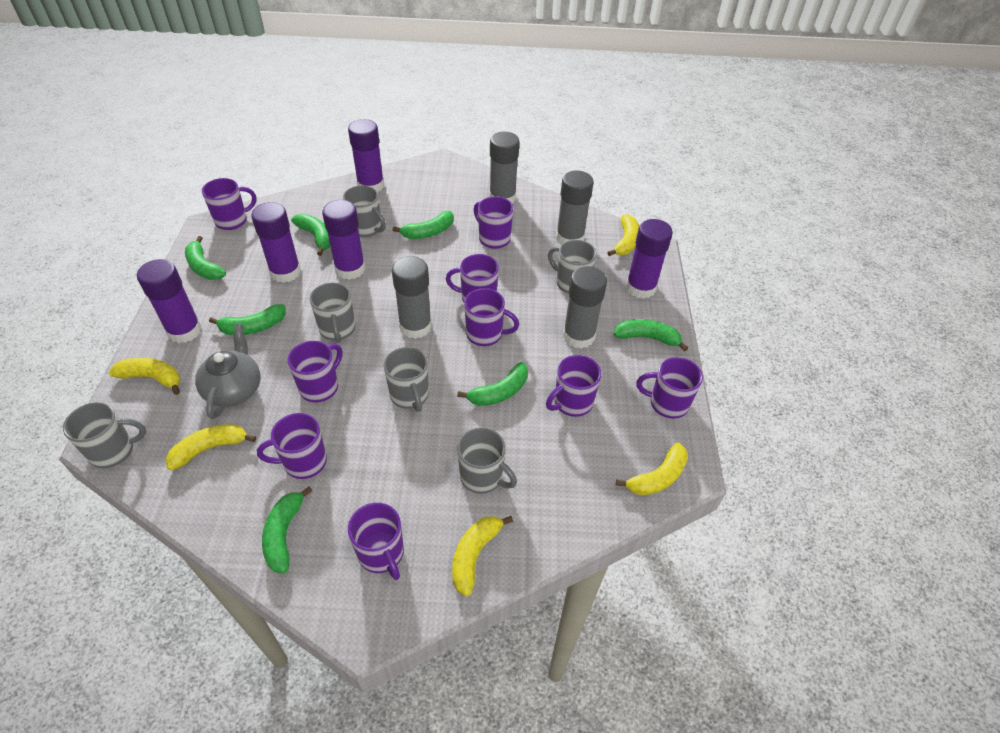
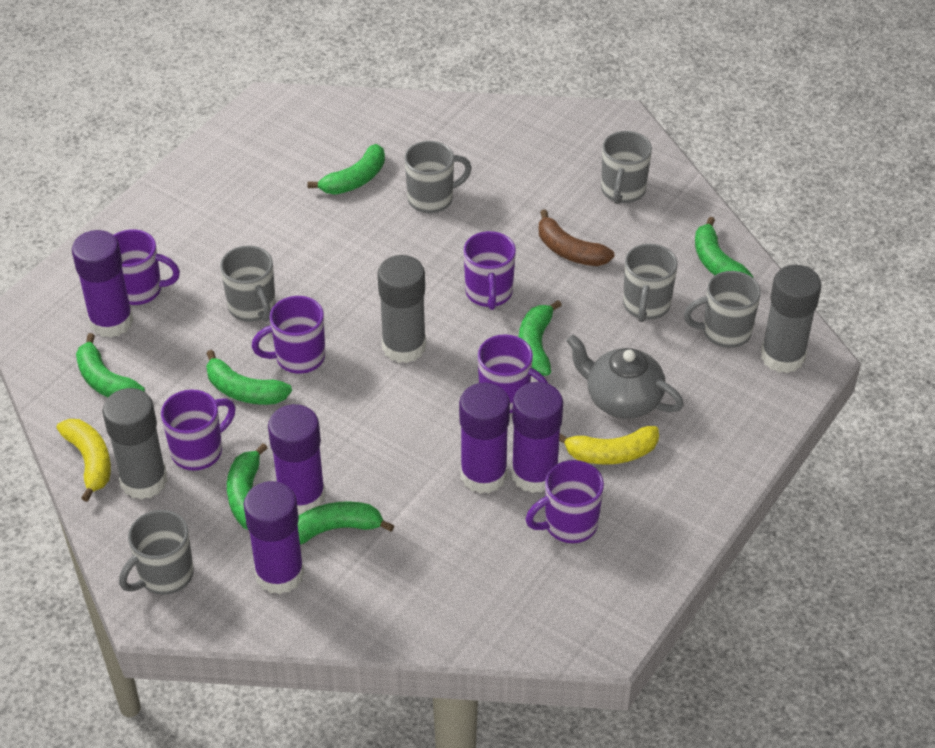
brown banana: none = 0 -> [539,209,614,266] = 1
grey glue stick: [392,256,432,339] [489,132,519,203] [556,170,593,244] [563,266,607,349] = 4 -> [102,388,168,500] [377,255,426,363] [761,265,821,373] = 3
purple mug: [202,178,257,230] [257,413,327,479] [288,341,342,402] [348,502,404,580] [446,254,499,302] [464,288,519,346] [474,196,513,249] [546,355,601,417] [636,357,703,419] = 9 -> [113,229,180,305] [161,389,236,471] [252,296,325,374] [464,231,516,310] [478,334,548,413] [525,460,604,543] = 6
yellow banana: [109,358,180,395] [166,424,256,471] [452,516,513,596] [607,214,639,256] [616,442,688,496] = 5 -> [57,419,111,502] [559,426,659,465] = 2

